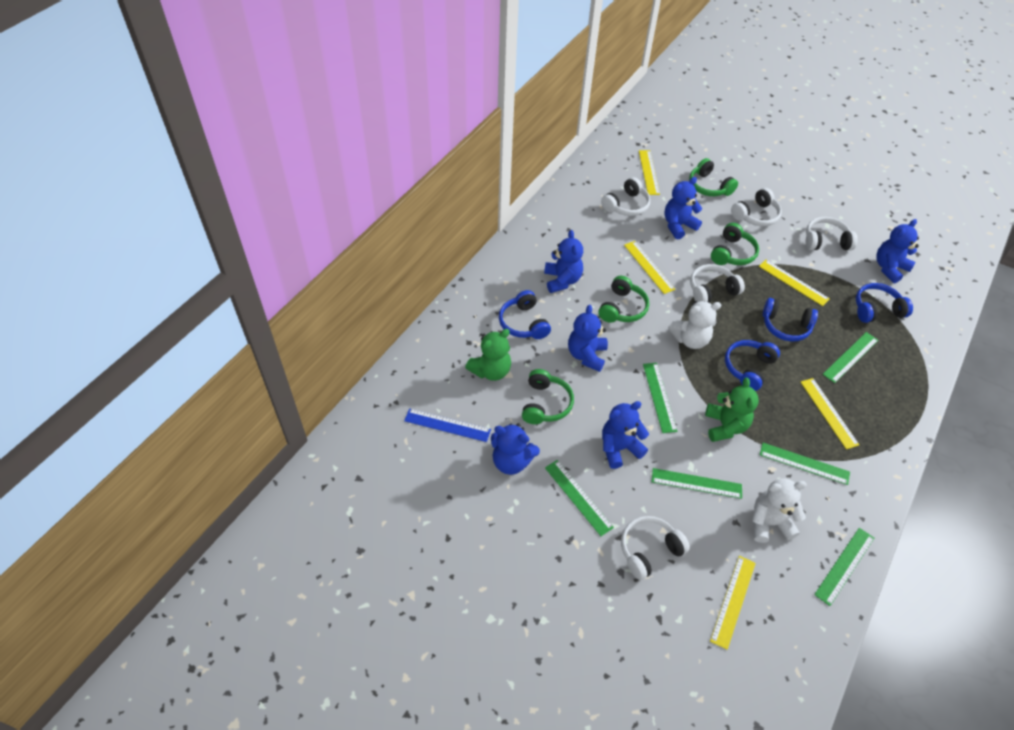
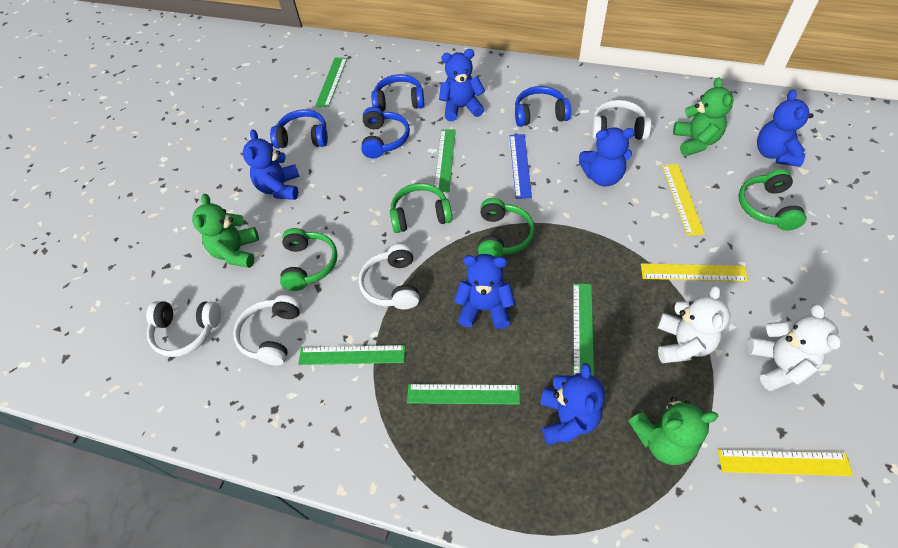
green ruler: [545,460,614,536] [643,363,677,433] [652,468,742,499] [760,443,850,485] [814,528,874,606] [823,332,878,383] = 6 -> [298,345,405,365] [315,58,347,107] [407,384,520,405] [434,130,456,192] [573,283,594,376] = 5
green teddy bear: [465,329,511,381] [705,378,759,442] = 2 -> [192,194,259,268] [628,397,718,465] [673,77,734,156] = 3
white headphones: [601,177,650,216] [621,516,690,580] [690,264,745,303] [731,188,782,226] [806,217,858,250] = 5 -> [146,301,221,357] [233,295,301,365] [359,244,419,309] [591,100,651,140] = 4
yellow ruler: [624,241,675,294] [639,150,660,195] [710,556,756,650] [759,260,830,306] [801,378,859,449] = 5 -> [641,263,748,282] [662,164,705,236] [718,450,853,476] = 3

